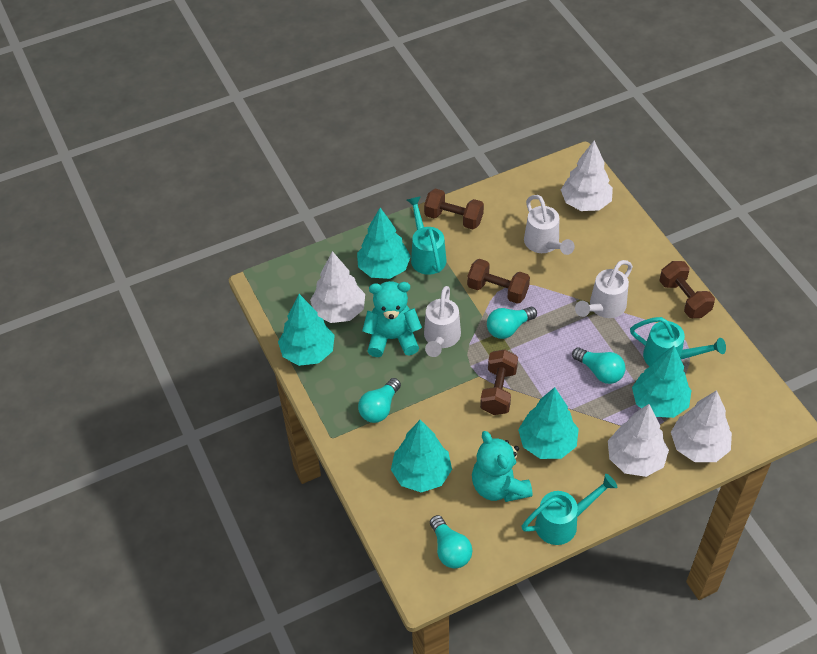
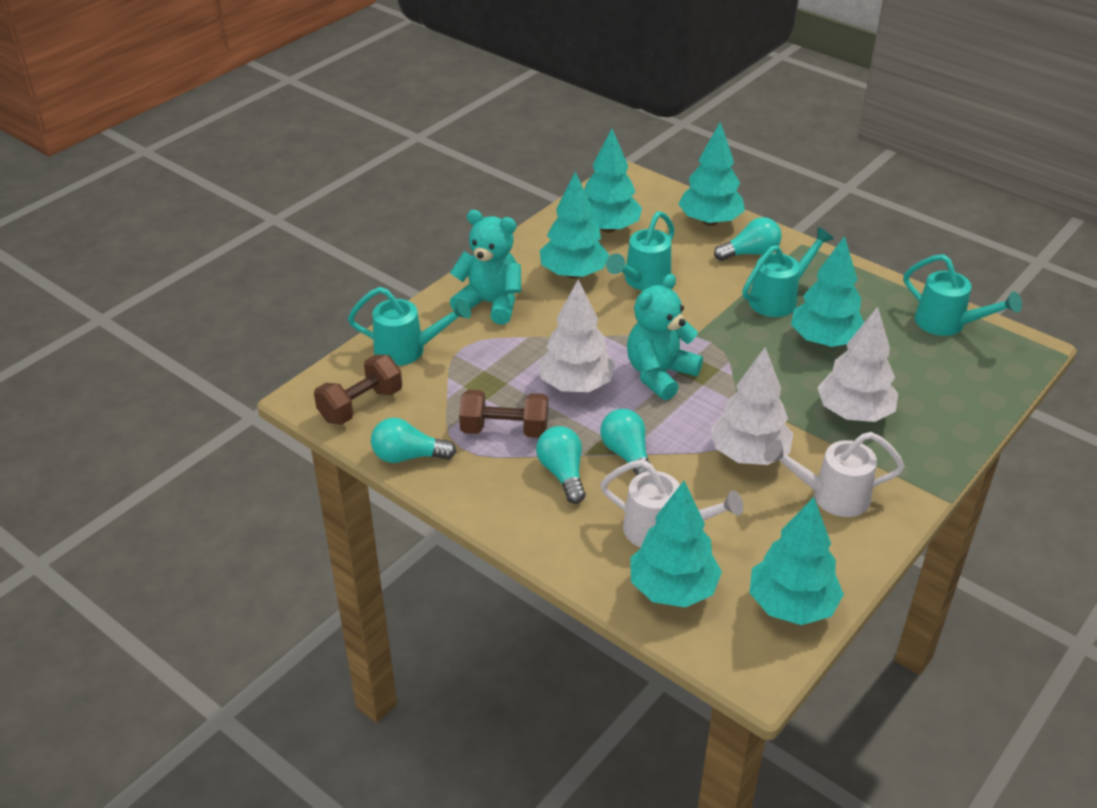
brown dumbbell: [424,188,484,229] [467,259,530,304] [480,349,518,415] [660,261,715,318] = 4 -> [314,355,402,425] [459,390,548,438] = 2
turquoise tree: [278,294,335,366] [357,208,411,279] [391,420,452,492] [518,387,579,459] [632,346,692,418] = 5 -> [540,172,609,279] [584,128,642,233] [630,481,722,607] [678,122,745,226] [749,497,844,625] [791,236,864,347] = 6
turquoise watering can: [407,196,446,275] [521,474,617,545] [630,317,726,366] = 3 -> [348,287,471,366] [606,211,675,291] [742,227,834,317] [904,254,1022,336] = 4
white tree: [310,251,365,323] [561,140,613,211] [608,404,669,477] [671,390,732,462] = 4 -> [538,279,616,392] [710,347,793,465] [817,306,898,422] = 3
white watering can: [424,286,461,357] [524,195,575,255] [575,260,633,318] = 3 -> [600,460,744,547] [764,432,905,517] = 2

